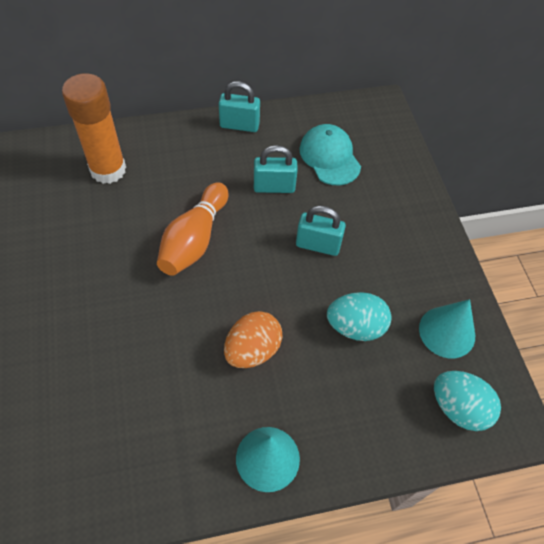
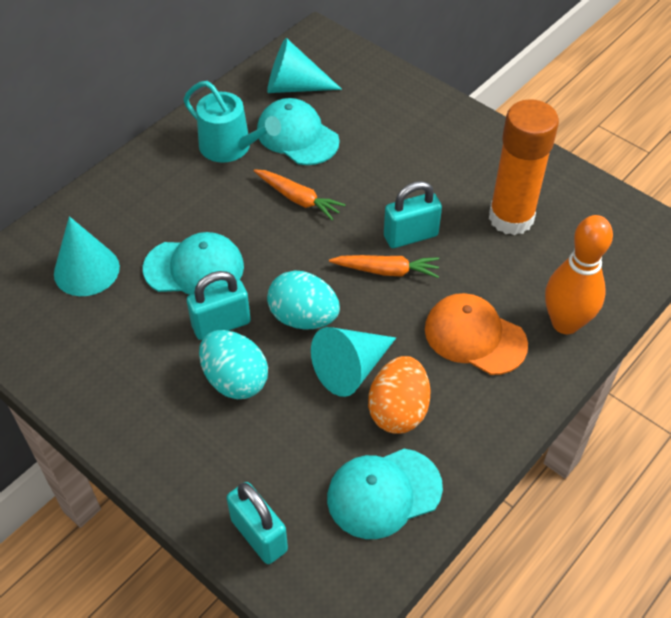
orange cap: none = 0 -> [425,293,528,375] = 1
orange carrot: none = 0 -> [254,169,346,220] [329,255,439,278] = 2
turquoise cap: [300,124,361,185] = 1 -> [143,232,244,295] [257,98,339,165] [327,449,443,539] = 3
turquoise cone: [236,427,300,492] [419,299,475,358] = 2 -> [54,216,120,296] [267,38,342,93] [311,327,396,397] = 3
turquoise watering can: none = 0 -> [184,81,281,162] = 1

